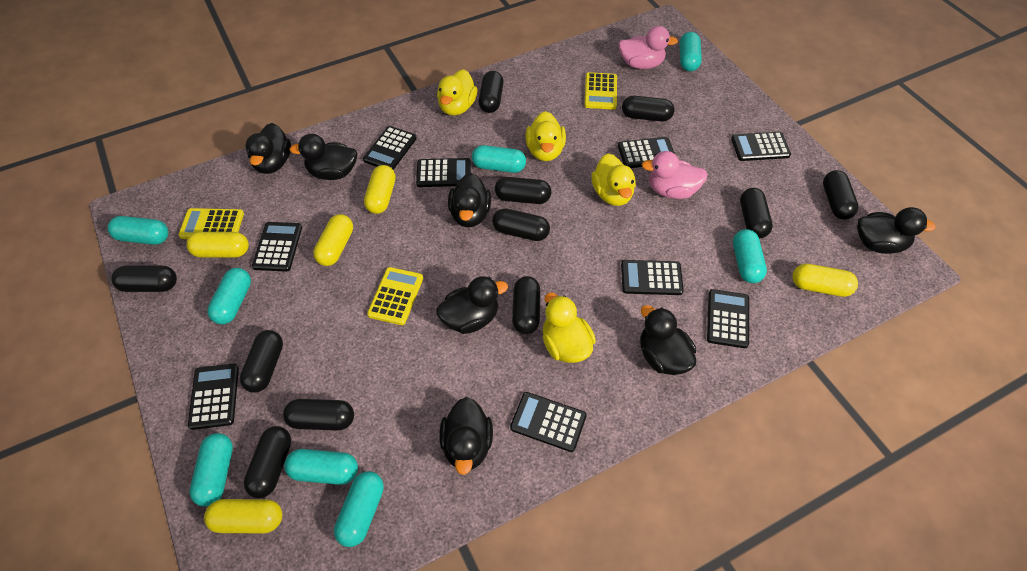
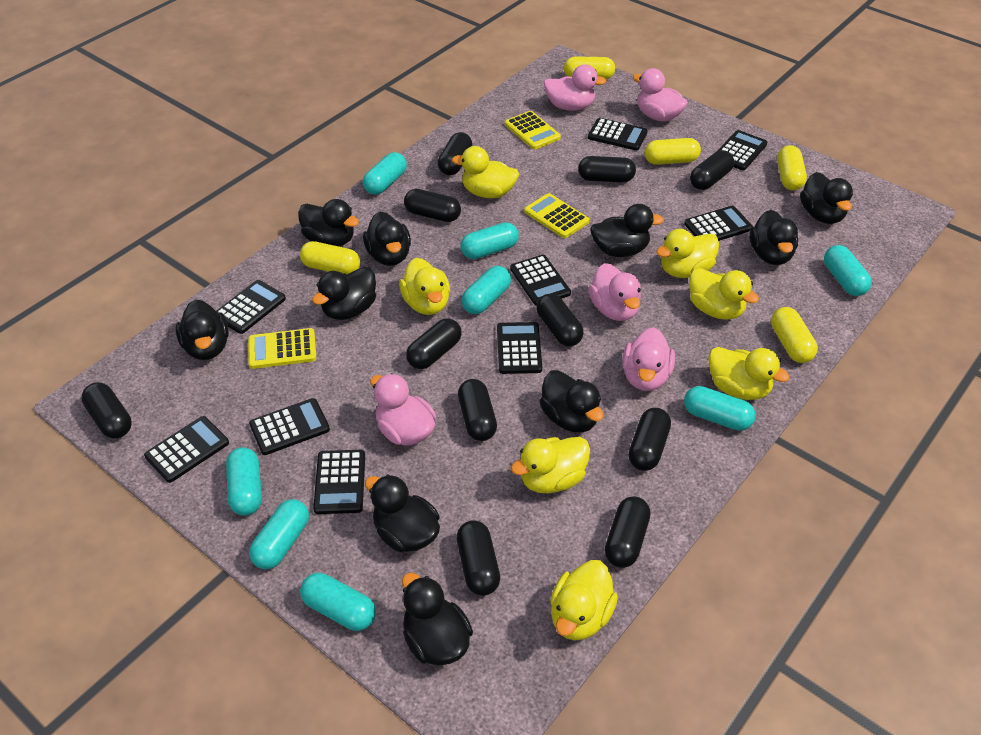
black duck: [245,123,291,174] [290,134,357,180] [436,276,508,334] [439,397,493,475] [448,173,491,227] [640,305,696,375] [857,207,936,254] = 7 -> [176,300,229,360] [298,199,359,246] [312,267,376,320] [363,211,411,266] [365,474,440,552] [402,573,473,666] [539,370,604,432] [590,204,664,257] [749,210,798,265] [800,172,853,224] = 10
pink duck: [618,26,678,69] [641,151,708,199] = 2 -> [370,373,436,445] [544,64,607,111] [589,263,641,321] [622,327,675,391] [633,68,688,122] = 5
yellow duck: [437,69,478,116] [525,111,566,161] [543,292,596,363] [591,154,636,206] = 4 -> [399,258,450,315] [451,146,519,198] [511,437,590,493] [550,560,618,641] [656,229,719,278] [689,268,759,320] [708,347,790,400] = 7

